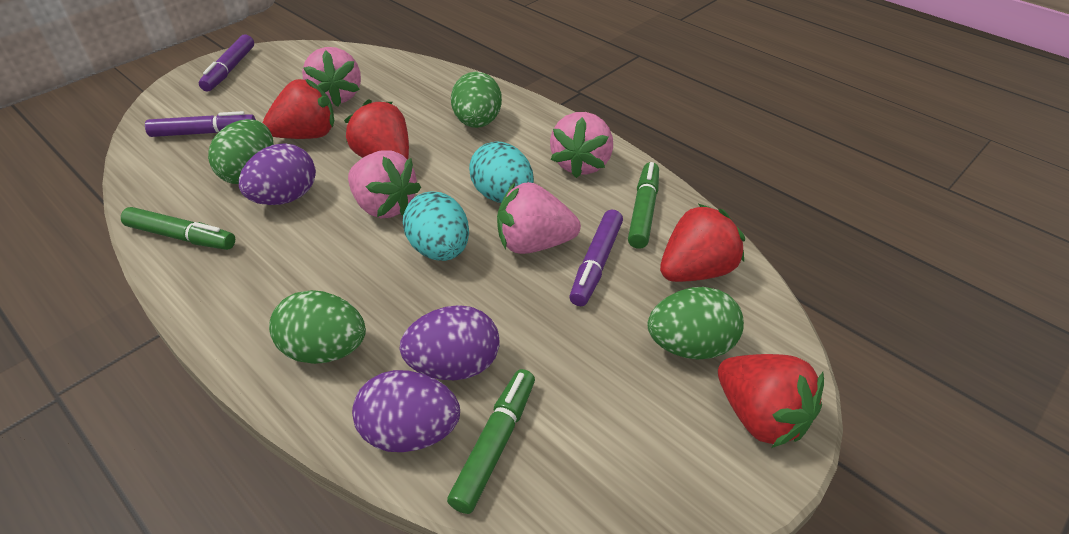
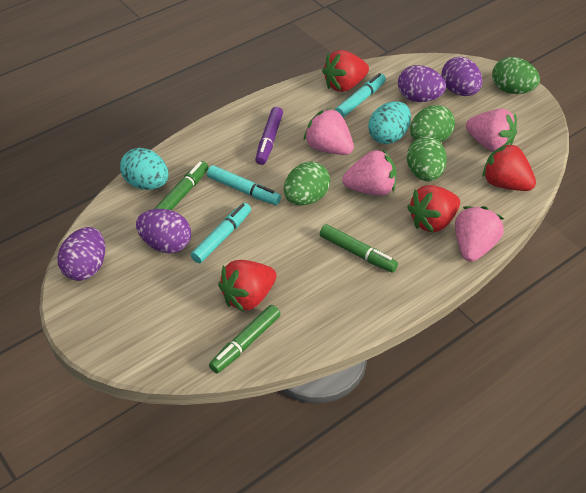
purple egg: [239,144,316,205] [352,370,460,452] [399,305,500,380] = 3 -> [58,227,105,281] [136,209,191,254] [398,65,446,102] [441,57,482,96] = 4
purple marker: [145,111,256,137] [199,34,254,91] [569,210,623,306] = 3 -> [255,107,283,165] = 1
turquoise marker: none = 0 -> [191,203,251,263] [207,165,281,205] [335,73,386,118] = 3

